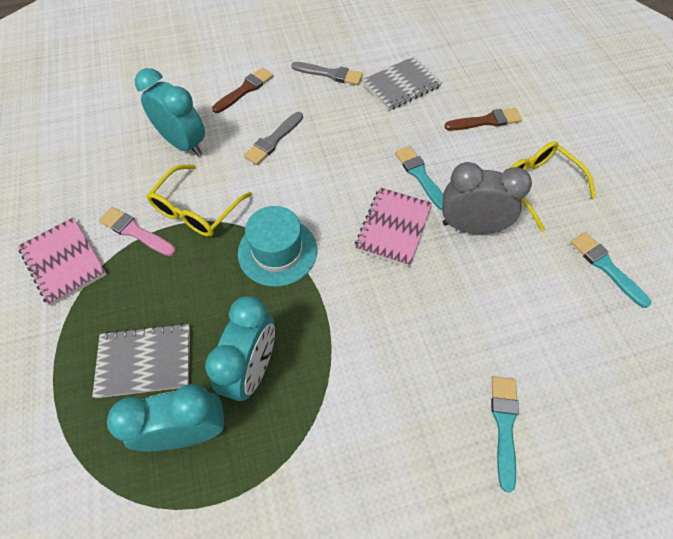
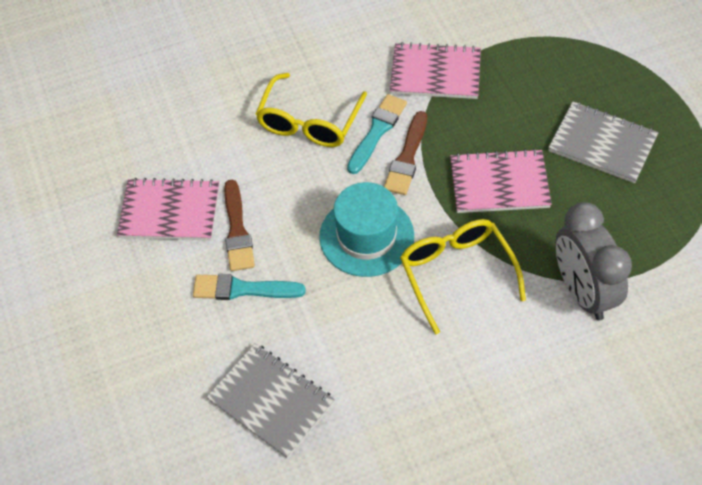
grey brush: [244,112,303,165] [291,62,363,85] = 2 -> none = 0
pink brush: [99,207,176,256] = 1 -> none = 0
pink notebook: [18,218,107,306] [355,187,432,267] = 2 -> [117,178,219,240] [390,42,481,99] [450,149,552,213] = 3
turquoise brush: [395,146,443,210] [491,376,519,492] [570,232,651,308] = 3 -> [193,274,306,300] [347,94,407,174] = 2
turquoise clock: [107,384,225,451] [135,68,205,156] [205,296,275,401] = 3 -> none = 0

